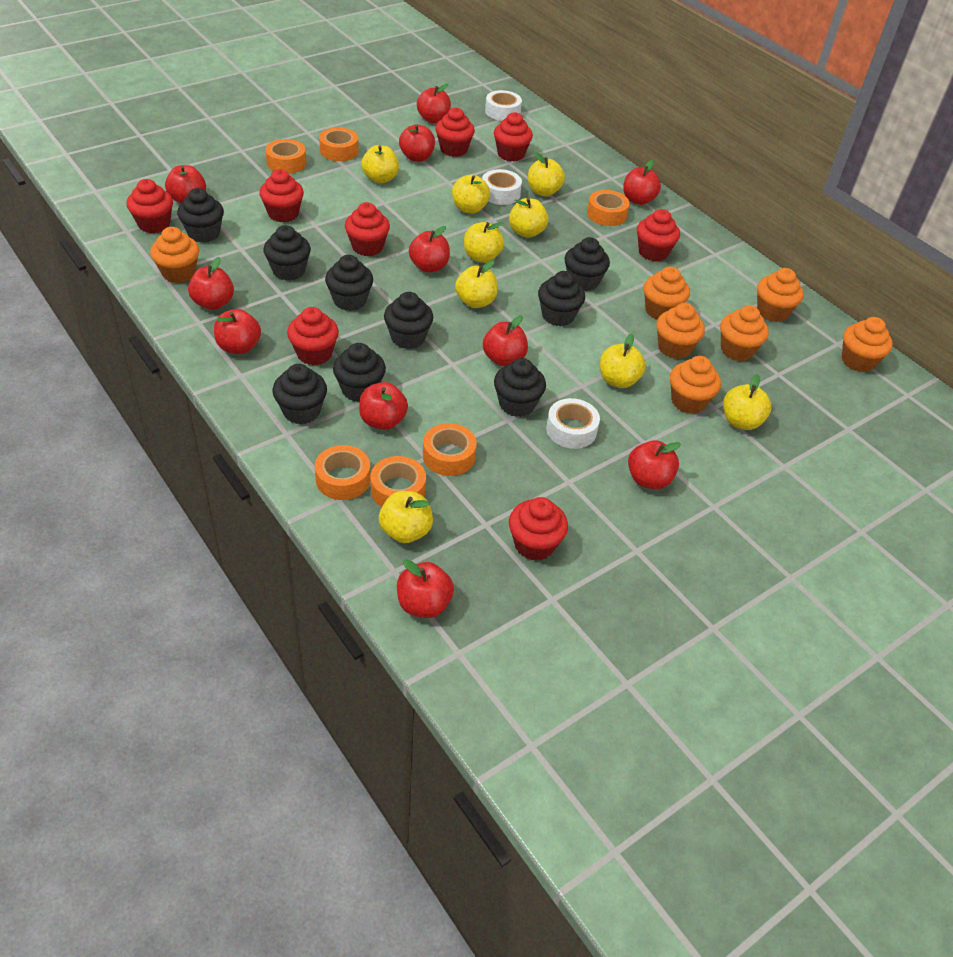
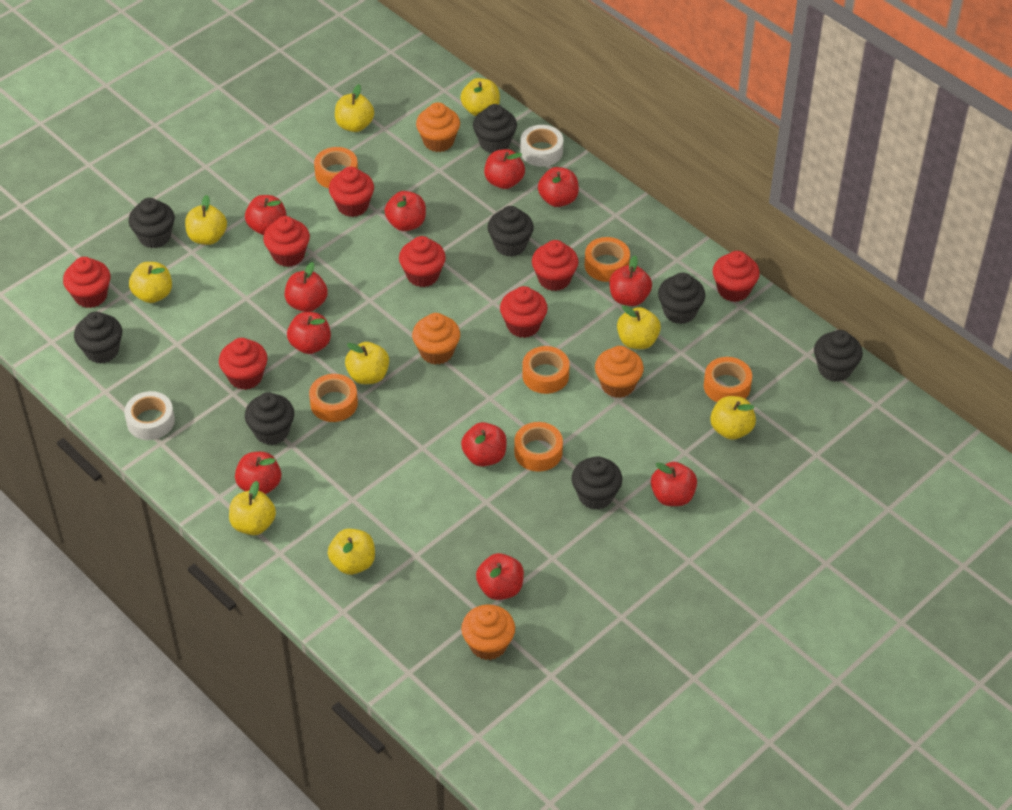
black cupcake: [177,188,224,243] [263,225,311,281] [273,364,327,424] [325,255,373,311] [333,343,386,402] [384,292,433,349] [494,358,546,417] [538,271,585,326] [565,237,610,291] = 9 -> [74,312,122,364] [129,198,175,248] [245,392,294,445] [473,104,517,153] [488,206,534,257] [572,456,622,510] [658,273,705,324] [814,330,863,382] = 8
orange cupcake: [150,227,199,283] [643,266,690,320] [656,303,705,359] [670,356,721,414] [720,305,769,361] [757,268,804,322] [842,317,893,372] = 7 -> [412,313,460,365] [416,102,460,152] [461,604,515,660] [595,346,644,398] = 4
white tape: [482,169,522,205] [485,90,522,121] [546,398,600,449] = 3 -> [124,391,175,440] [521,125,563,167] = 2

